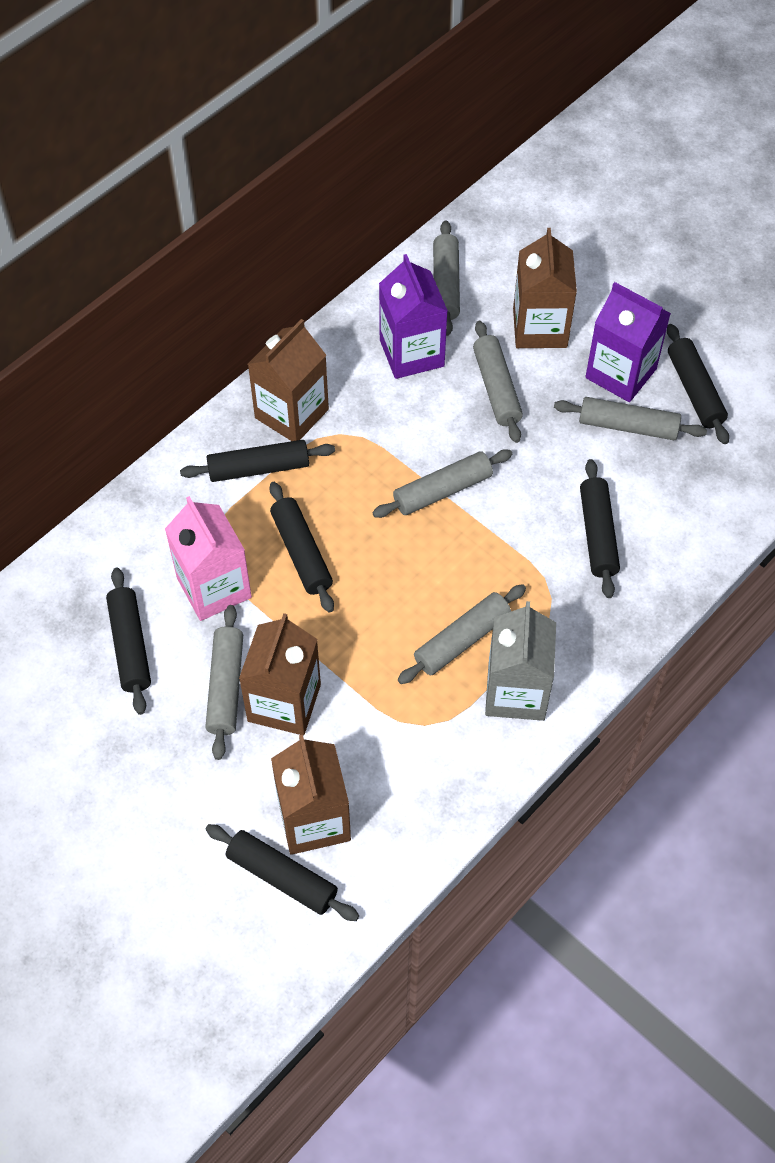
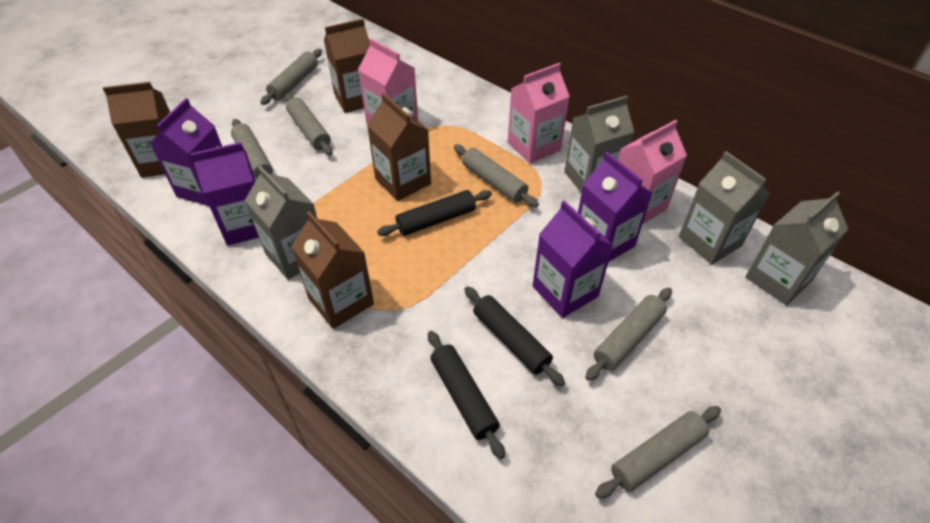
black rolling pin: [106,568,151,715] [180,440,335,482] [205,824,359,921] [270,482,334,613] [580,459,620,598] [667,324,729,444] = 6 -> [377,190,492,236] [428,331,505,459] [464,286,565,387] = 3
grey carton: [485,601,556,721] = 1 -> [245,166,317,280] [564,96,634,193] [679,151,770,265] [745,191,848,305] = 4
pink carton: [165,496,252,621] = 1 -> [358,38,418,124] [508,63,570,164] [618,120,687,225] = 3
purple carton: [379,254,448,379] [585,282,671,402] = 2 -> [150,98,222,206] [191,142,259,246] [533,201,613,318] [578,152,653,262] = 4

